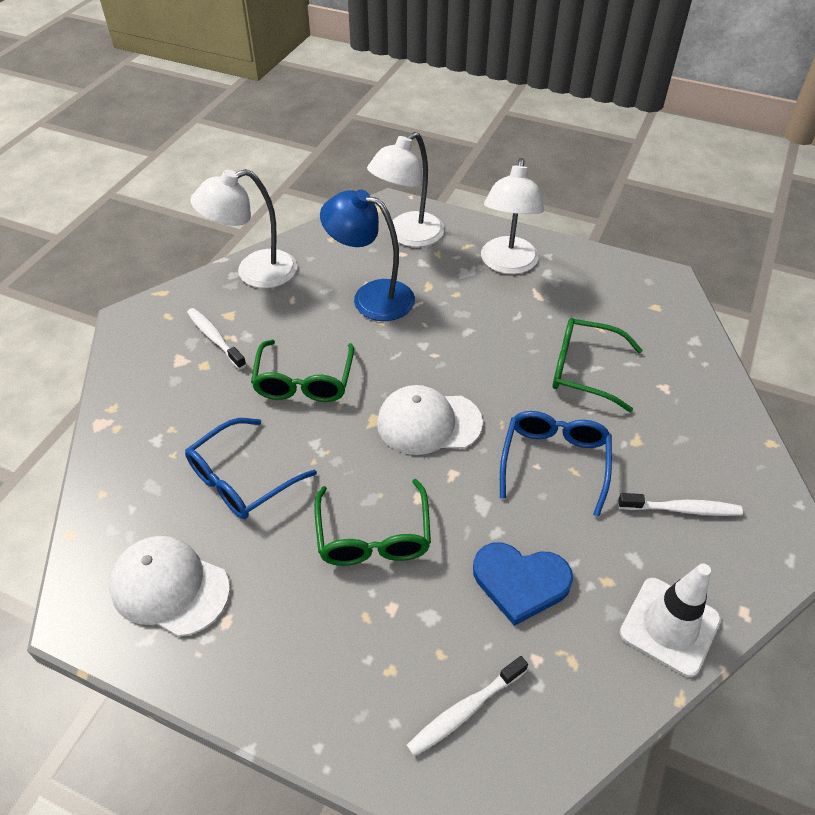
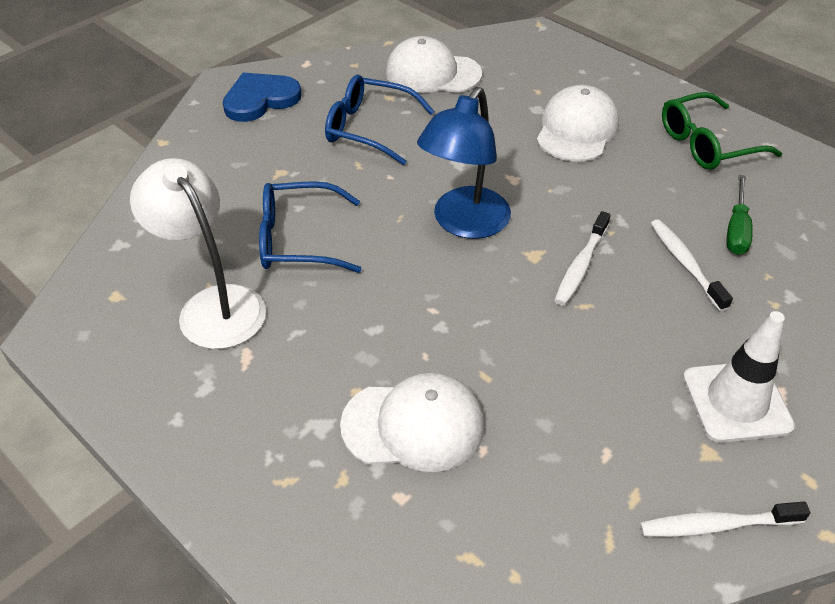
green glasses: [251,340,354,402] [314,479,431,566] [553,318,643,412] = 3 -> [662,92,782,170] = 1
green screwdriver: none = 0 -> [726,175,753,255] = 1
white cap: [109,536,230,637] [377,385,483,455] = 2 -> [340,373,484,472] [386,36,482,93] [536,85,619,162] = 3
white lamp: [190,169,297,288] [367,132,444,247] [481,158,544,274] = 3 -> [130,158,266,349] = 1

